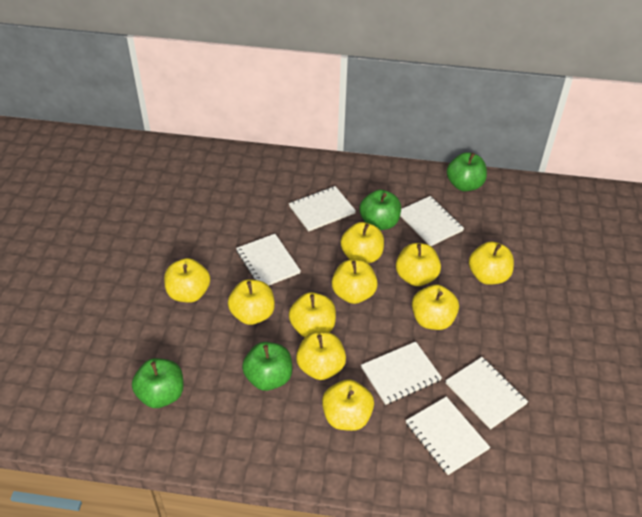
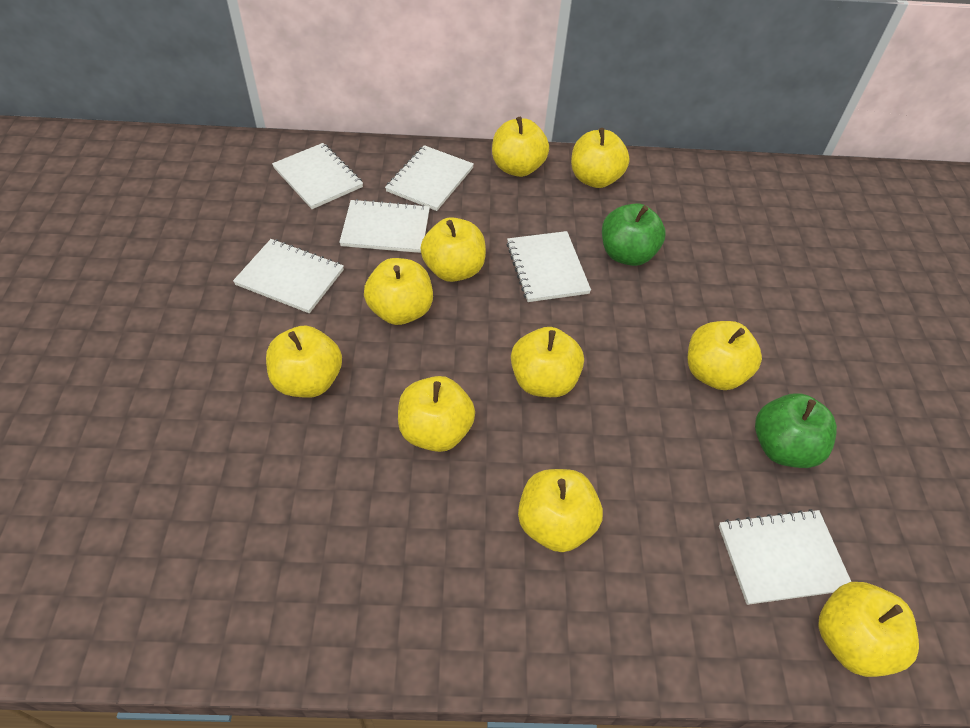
green apple: [132,358,184,408] [242,342,292,391] [360,189,401,230] [447,152,487,191] = 4 -> [602,203,666,266] [755,393,837,468] = 2

